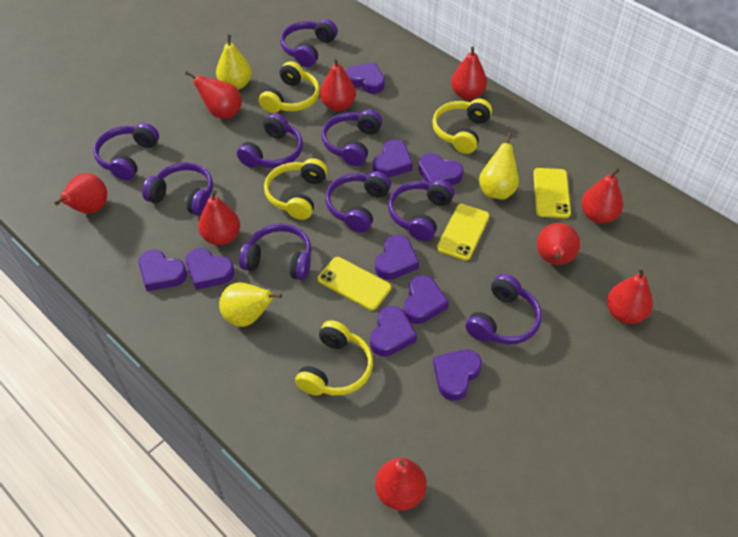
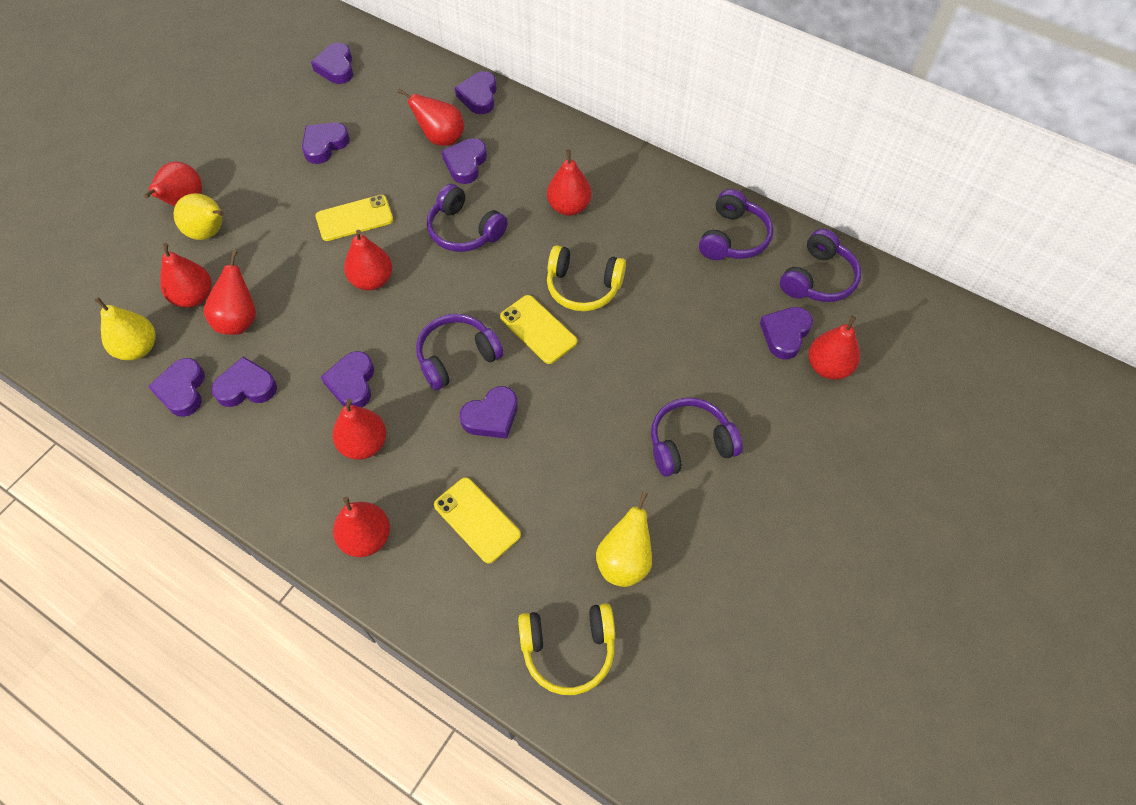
purple headphones: [93,123,159,181] [142,162,213,216] [237,113,303,168] [239,223,311,280] [280,19,338,67] [322,109,382,166] [325,171,391,233] [388,180,454,241] [465,274,542,345] = 9 -> [416,314,504,390] [427,184,508,252] [651,398,743,477] [699,189,774,260] [780,229,861,302] = 5
yellow headphones: [259,61,320,113] [264,158,328,220] [295,320,373,396] [432,99,492,154] = 4 -> [518,603,615,695] [547,245,626,311] = 2

